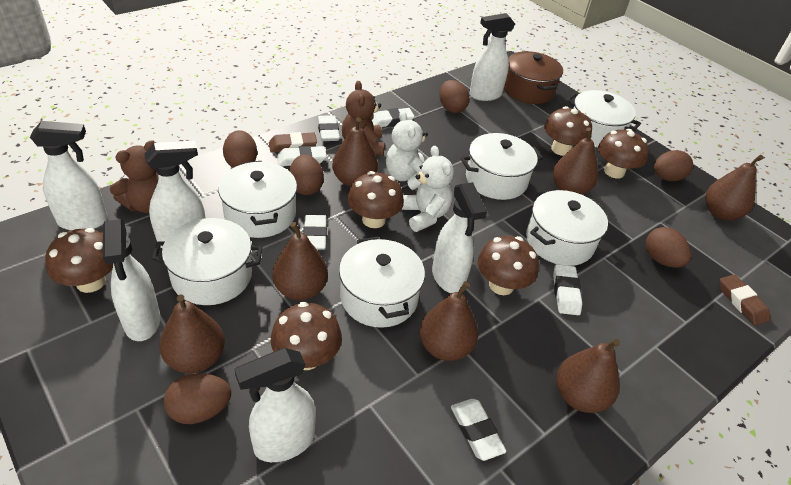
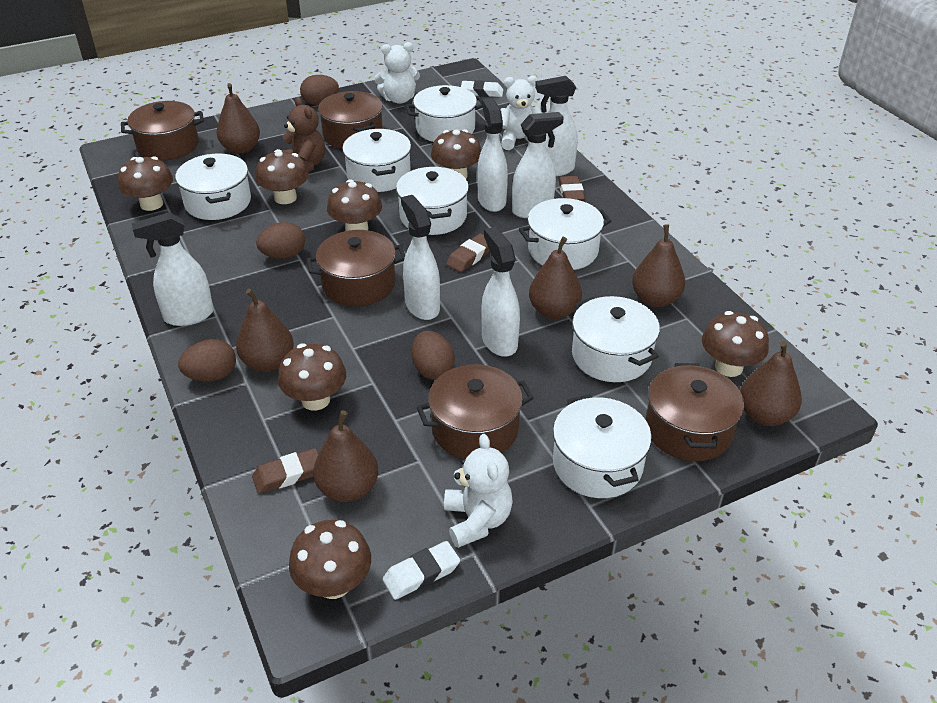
brown egg: [164,373,231,424] [223,130,257,168] [289,155,324,195] [439,80,469,113] [646,227,691,268] [654,150,693,181] = 6 -> [178,339,236,381] [256,222,305,259] [300,75,339,105] [412,331,455,380] = 4
brown eraser: [269,132,317,153] [720,274,770,326] = 2 -> [252,448,318,494] [446,233,490,272] [558,176,585,202] = 3
brown mushroom: [45,228,113,293] [271,302,342,370] [347,171,404,228] [478,236,539,295] [544,106,592,156] [598,129,649,178] = 6 -> [118,157,173,211] [255,149,309,204] [278,343,346,410] [289,520,371,599] [327,179,382,231] [431,129,481,179] [702,311,769,377] = 7
brown pear: [159,294,225,373] [272,222,328,300] [332,117,378,187] [420,282,478,361] [553,127,598,195] [556,339,620,413] [706,155,764,220] = 7 -> [216,83,260,154] [236,289,294,372] [313,410,378,502] [529,237,582,319] [632,224,685,307] [740,341,802,426] = 6
brown pot: [504,51,563,104] = 1 -> [121,101,204,161] [306,230,405,306] [318,91,383,149] [417,364,534,459] [645,363,744,461] = 5
brown teddy bear: [110,140,158,213] [342,81,385,156] = 2 -> [282,97,325,172] = 1
white eraser: [277,146,327,166] [303,215,327,250] [318,115,340,141] [372,108,415,127] [451,399,506,461] [553,264,582,315] = 6 -> [383,541,460,600] [461,80,503,97] = 2
white pot: [151,218,263,305] [218,161,297,238] [339,237,425,328] [460,133,543,200] [526,190,608,266] [567,90,641,147] = 6 -> [175,154,251,220] [342,129,411,192] [396,167,469,235] [405,85,482,142] [519,198,611,270] [553,394,652,498] [572,296,660,382] = 7
white teddy bear: [386,111,428,181] [401,146,454,232] = 2 -> [374,42,420,104] [444,434,513,548] [500,76,542,150] = 3

